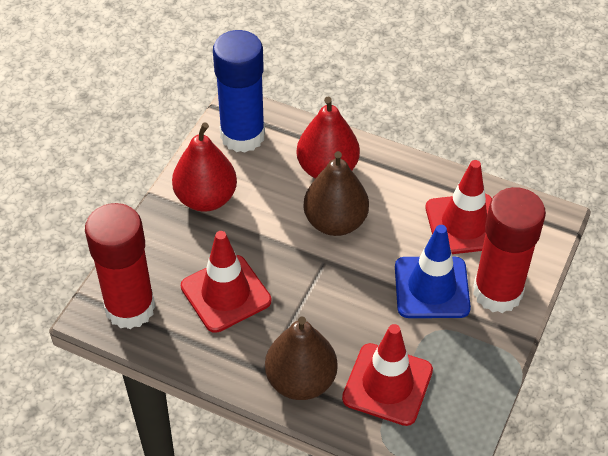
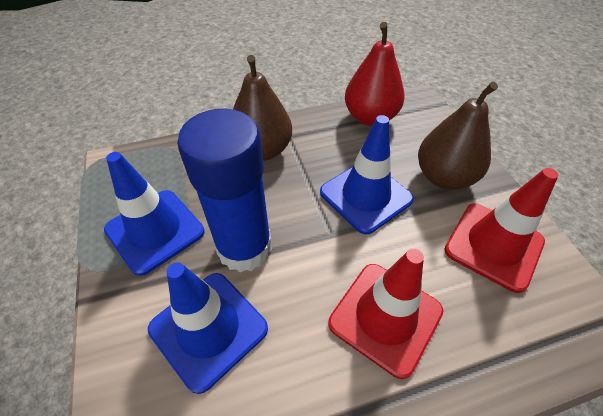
blue traffic cone: [395,225,471,318] = 1 -> [104,152,204,276] [148,262,268,394] [320,115,414,234] = 3
red glue stick: [85,203,156,329] [473,187,546,313] = 2 -> none = 0
red pear: [172,122,237,212] [297,97,360,179] = 2 -> [345,22,405,126] = 1
red traffic cone: [181,231,271,333] [342,324,433,426] [426,160,492,254] = 3 -> [328,249,444,379] [444,168,558,293] = 2

